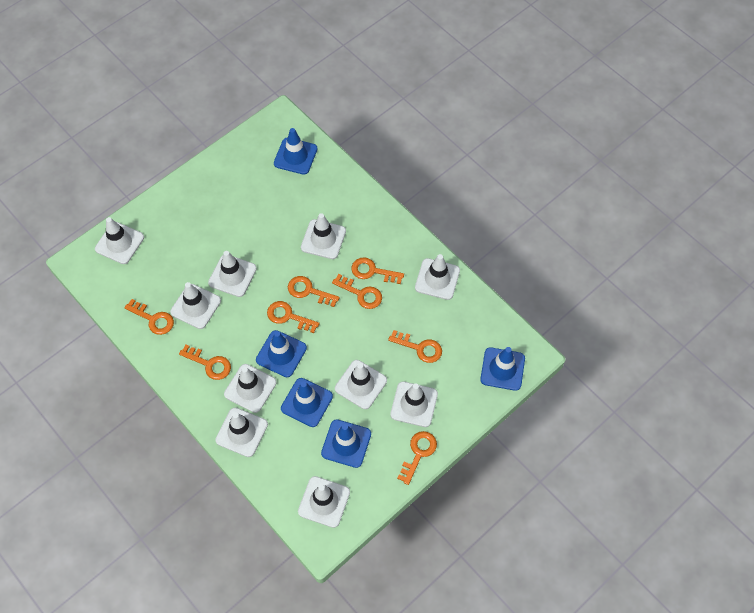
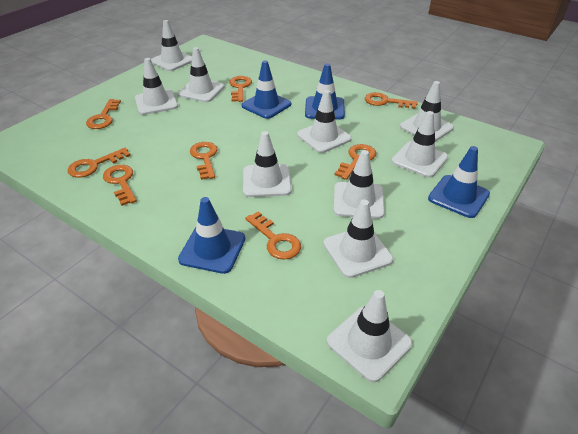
blue traffic cone: [256,330,307,377] [274,128,318,175] [281,378,333,427] [321,419,371,468] [480,347,525,391] = 5 -> [178,197,245,274] [241,60,291,119] [305,63,345,120] [428,146,490,218] = 4

